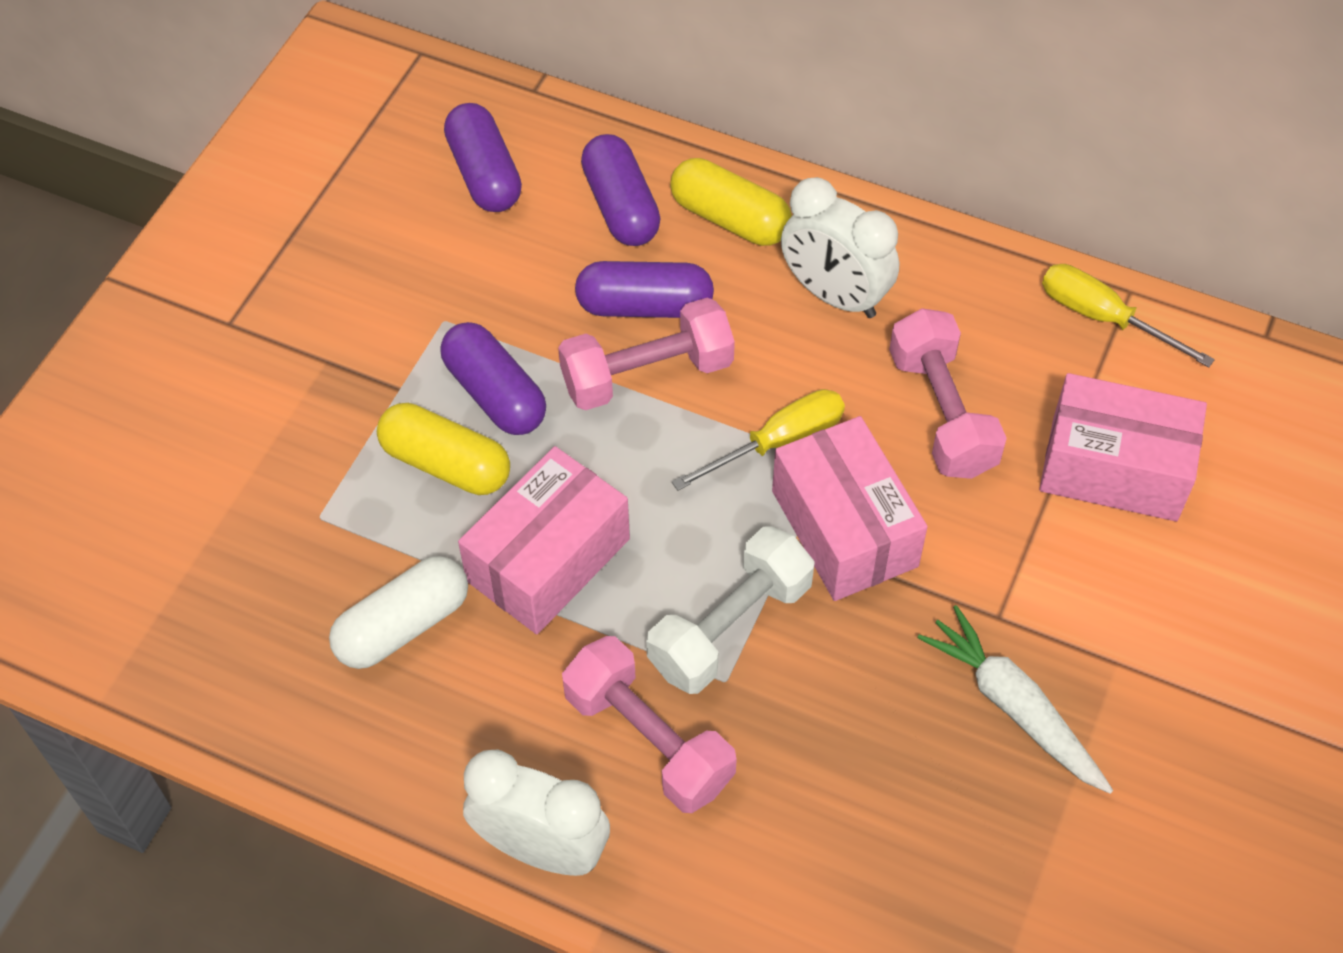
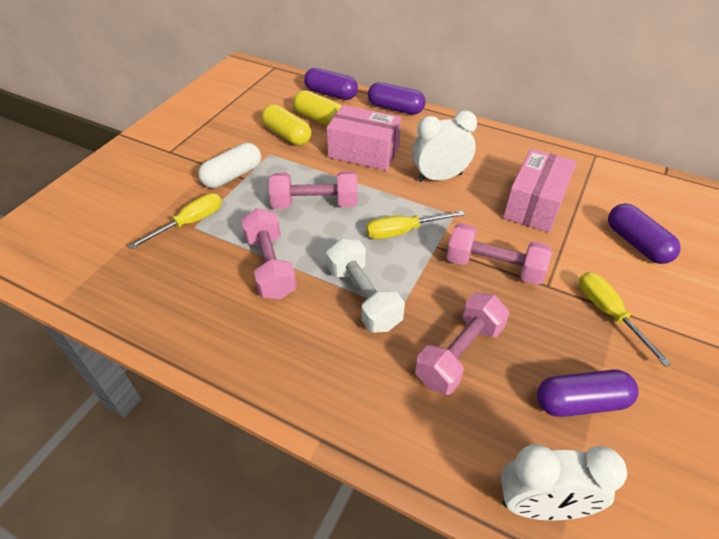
pink box: [458,446,630,635] [772,416,928,601] [1039,373,1207,522] = 3 -> [327,105,401,171] [503,149,577,233] = 2
pink dumbbell: [558,298,735,410] [562,636,737,813] [889,308,1007,479] = 3 -> [241,208,297,299] [269,171,358,209] [415,293,510,395] [446,223,552,285] = 4
white carrot: [918,605,1113,794] = 1 -> none = 0
yellow screwdriver: [672,389,845,491] [1042,264,1215,368] = 2 -> [128,193,222,250] [366,211,465,239] [579,272,671,367] = 3

